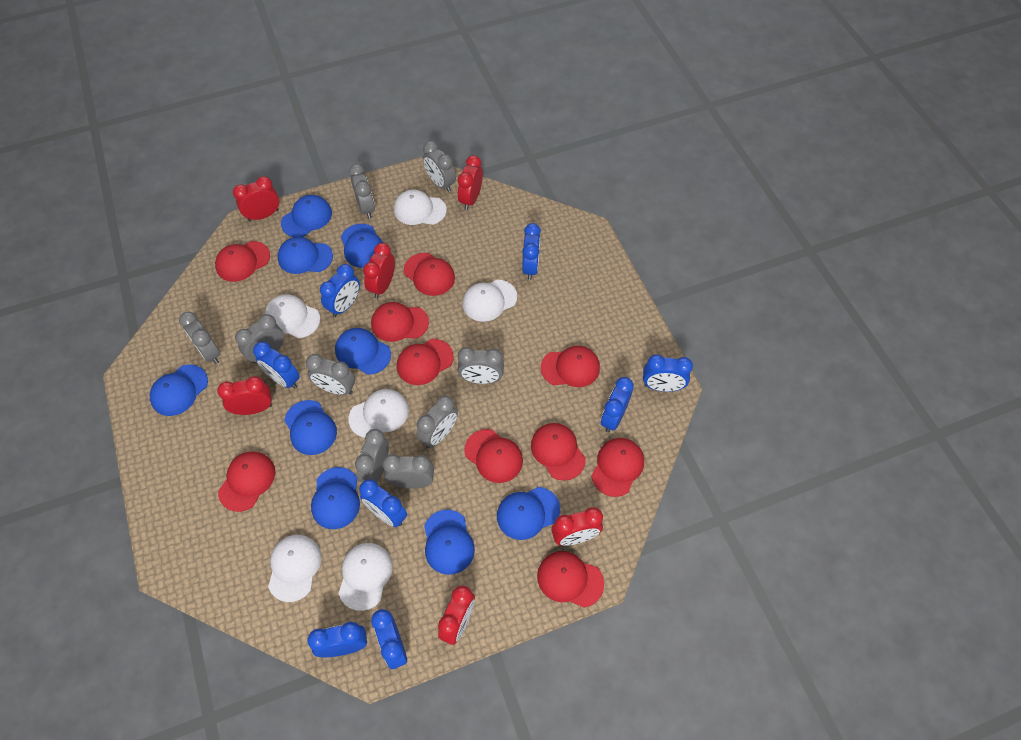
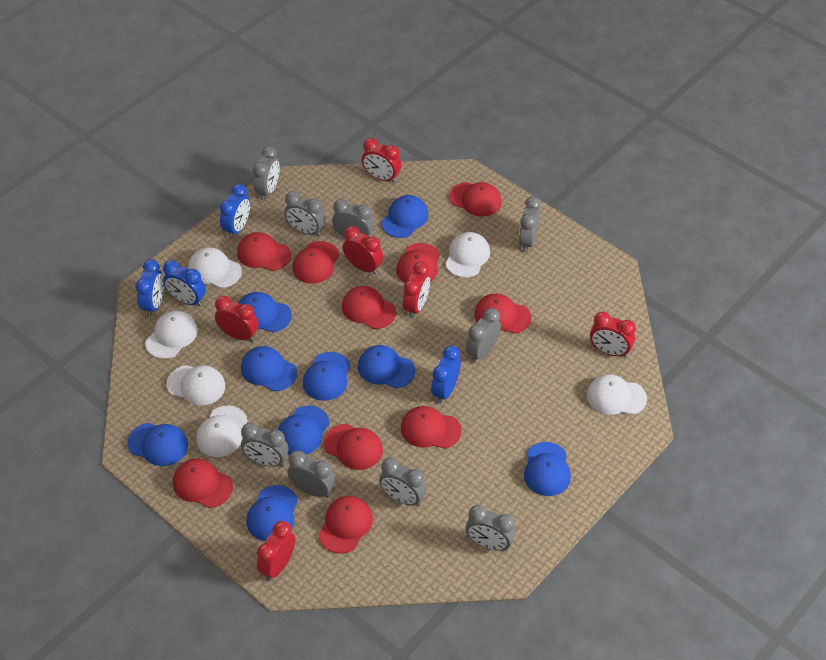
blue clock: [253,342,300,389] [307,622,367,657] [320,264,360,317] [359,479,407,527] [371,609,407,669] [522,223,541,280] [601,377,634,432] [643,355,693,392] = 8 -> [135,259,164,317] [163,260,206,307] [220,184,250,239] [431,346,461,404] = 4

